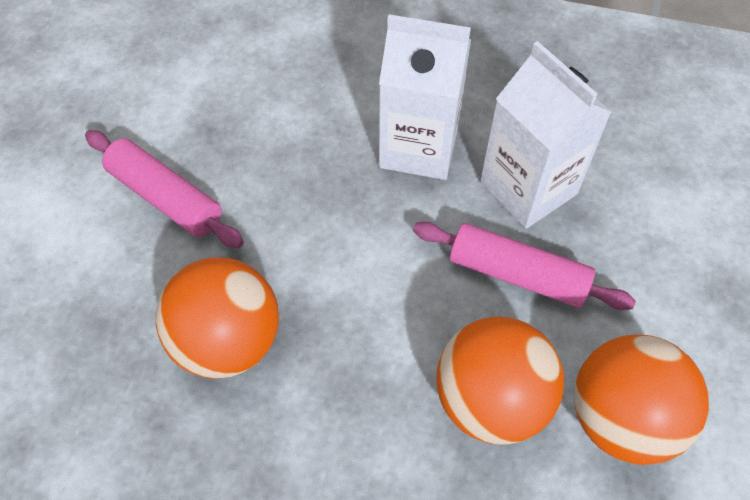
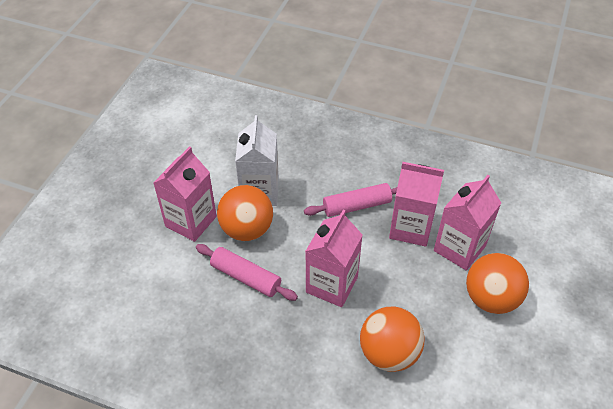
pink carton: none = 0 -> [153,146,217,242] [305,210,363,307] [389,162,444,247] [434,175,501,271] = 4
white carton: [379,14,471,180] [480,41,611,229] = 2 -> [235,115,279,206] = 1

